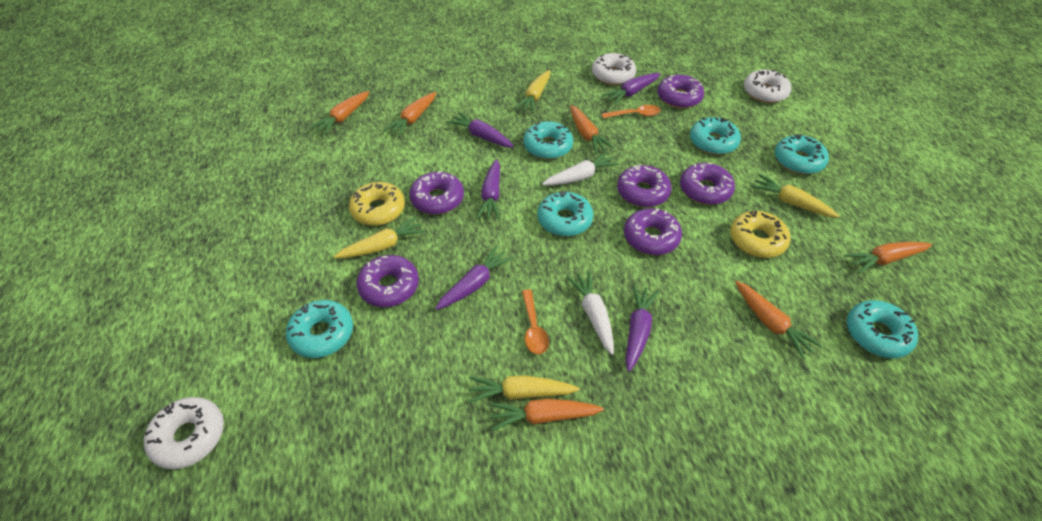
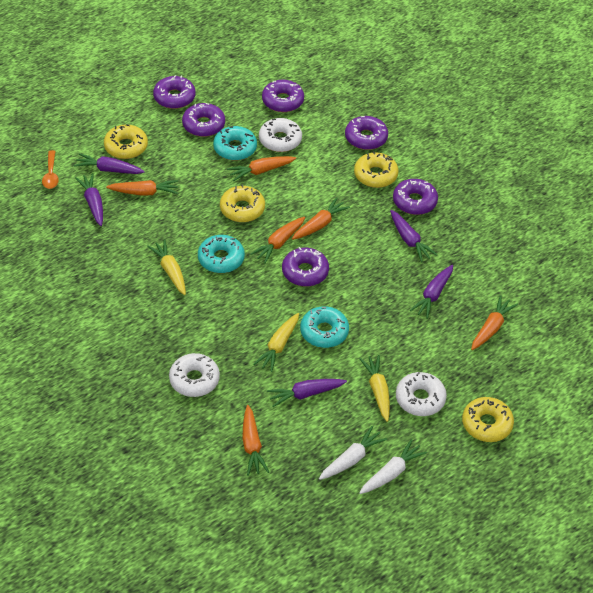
orange spoon: [522,289,549,354] [602,105,661,118] = 2 -> [42,150,59,189] = 1
turquoise donut: [286,300,353,358] [523,121,573,159] [538,191,593,236] [690,117,741,155] [775,134,829,174] [847,300,918,358] = 6 -> [198,235,245,273] [213,126,257,160] [300,306,349,348] = 3
yellow carrot: [334,217,426,258] [468,375,580,403] [514,70,550,113] [751,174,840,218] = 4 -> [147,239,186,295] [254,313,299,372] [359,355,390,422] = 3
yellow donut: [349,182,405,226] [730,210,790,258] = 2 -> [104,124,148,159] [220,184,265,222] [354,151,399,188] [462,397,514,442] = 4

